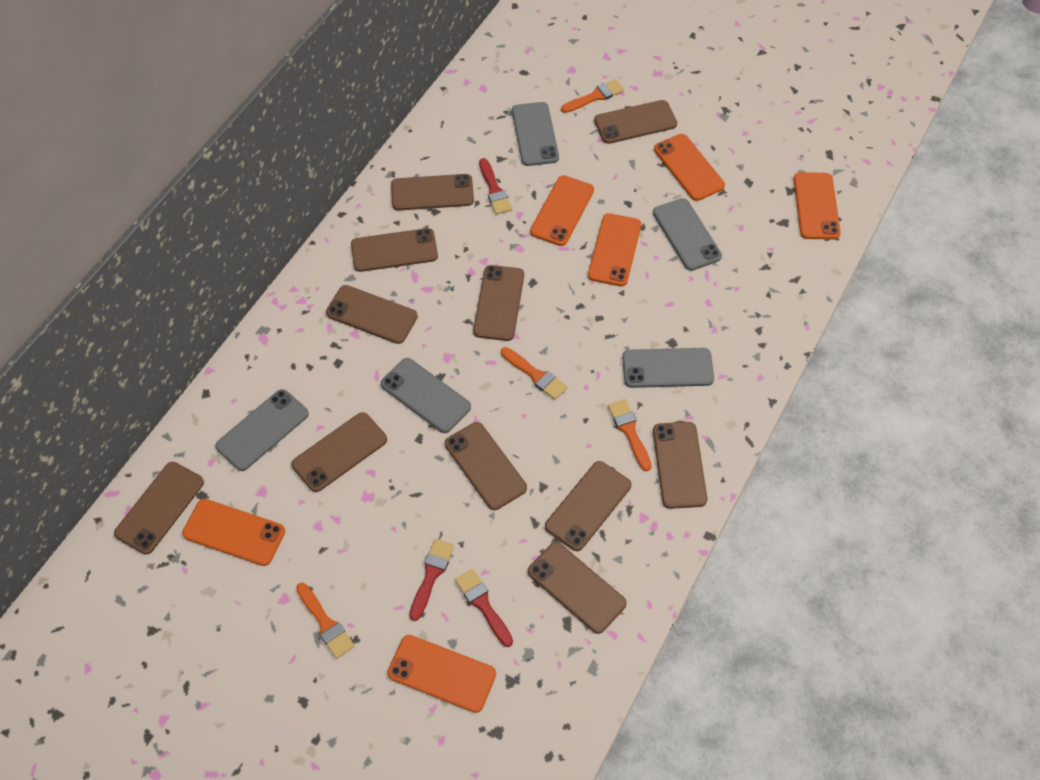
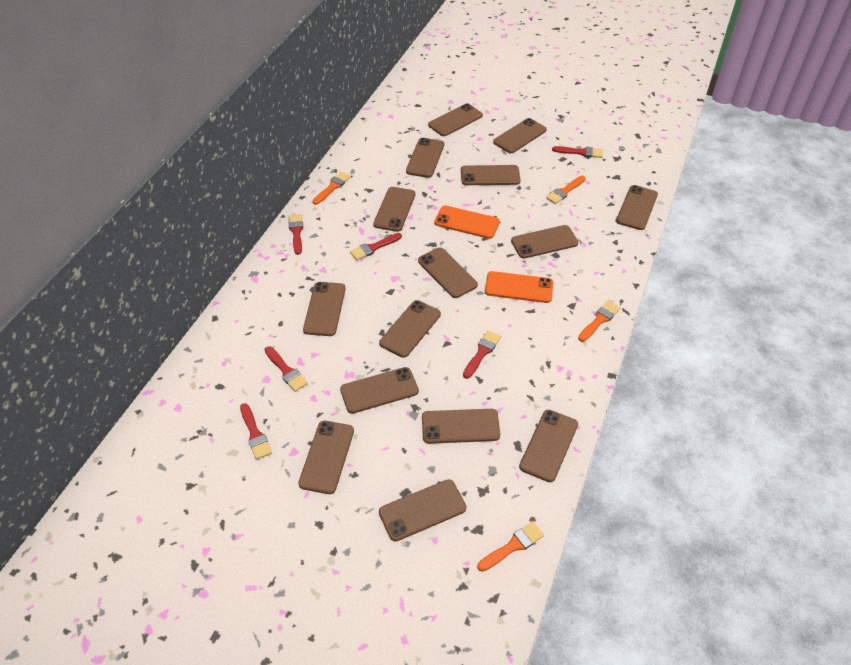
brown phone: [114,462,204,555] [291,412,387,492] [326,285,418,344] [351,228,438,272] [391,174,474,211] [445,422,527,510] [473,265,524,341] [528,542,627,634] [545,461,631,551] [594,100,677,144] [653,422,707,509] = 11 -> [298,421,354,494] [303,282,346,336] [340,367,419,414] [373,187,416,232] [379,300,441,358] [379,479,466,541] [406,138,444,178] [418,248,478,298] [422,409,500,444] [428,103,483,136] [461,165,520,185] [493,118,547,153] [511,225,578,259] [519,410,578,482] [616,185,658,230] = 15
grey phone: [215,389,309,471] [381,358,471,433] [512,102,559,166] [622,348,714,388] [653,198,722,271] = 5 -> none = 0
orange phone: [182,499,285,566] [388,635,496,713] [530,175,594,246] [588,213,641,286] [654,134,725,201] [794,172,841,239] = 6 -> [434,205,500,239] [485,271,553,303] = 2
red brush: [409,539,454,621] [455,569,513,647] [479,158,512,215] = 3 -> [240,403,272,460] [265,347,308,392] [289,214,303,255] [350,233,402,260] [463,330,501,379] [552,146,603,158] = 6

